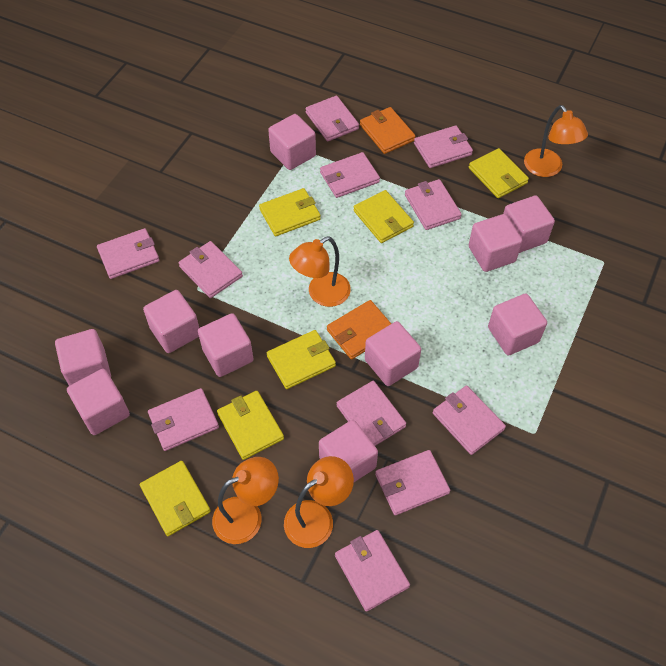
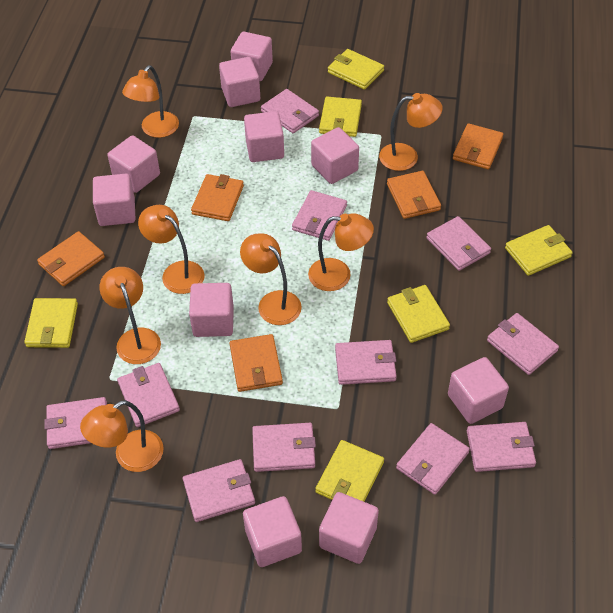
orange lamp: [212,457,279,544] [284,456,354,548] [289,237,351,307] [524,105,588,177] = 4 -> [80,400,164,472] [99,267,161,364] [122,65,179,138] [138,205,205,294] [240,233,302,325] [308,213,374,291] [379,93,443,171] = 7
orange wallet: [327,300,391,359] [360,107,416,154] = 2 -> [37,231,105,286] [191,174,244,221] [230,334,283,392] [387,171,441,219] [453,123,503,169] = 5

